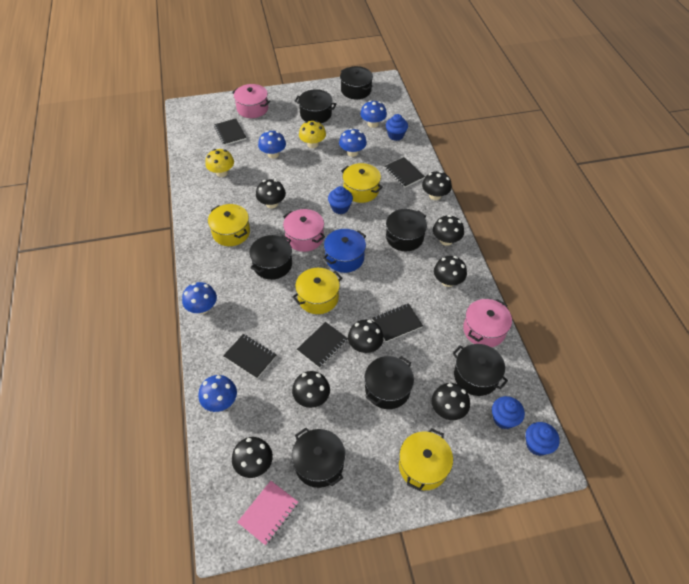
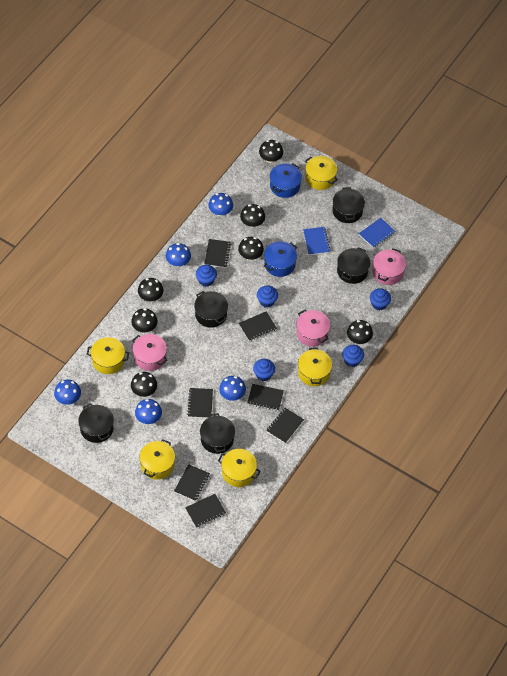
black mushroom: [232,437,273,478] [256,179,286,208] [292,371,330,408] [348,320,384,353] [422,171,452,200] [432,383,470,420] [433,215,464,246] [434,256,467,287] = 8 -> [131,308,158,333] [131,372,157,397] [138,278,164,302] [238,237,264,260] [240,204,265,228] [259,140,283,163] [347,320,373,344] = 7
black notebook: [214,118,247,145] [223,334,276,379] [297,322,348,368] [372,303,423,342] [385,157,425,187] = 5 -> [174,464,210,501] [185,494,226,528] [187,388,213,418] [204,239,231,268] [239,311,277,341] [247,384,284,411] [266,408,304,443] = 7
black pot: [249,235,292,280] [292,428,345,488] [295,89,336,123] [340,66,373,99] [364,356,414,409] [386,209,427,251] [452,344,508,396] = 7 -> [78,403,114,443] [194,291,228,328] [200,413,235,454] [332,187,365,223] [337,247,370,284] = 5
blue cupcake: [328,186,353,214] [386,114,408,141] [492,396,525,429] [526,422,560,456] = 4 -> [196,265,217,287] [253,359,275,381] [257,285,278,307] [342,345,364,367] [370,288,391,311] = 5
blue notebook: none = 0 -> [303,227,331,255] [359,218,395,248] = 2
blue pot: [323,229,366,273] = 1 -> [264,241,297,277] [270,163,302,198] = 2
pink notebook: [237,481,298,546] = 1 -> none = 0
yellow mushroom: [205,149,234,177] [299,121,326,148] = 2 -> none = 0
yellow pot: [208,204,250,246] [292,268,342,314] [341,163,383,203] [399,428,453,491] = 4 -> [86,337,129,374] [139,439,175,480] [218,449,260,487] [298,348,332,386] [305,156,338,190] = 5

